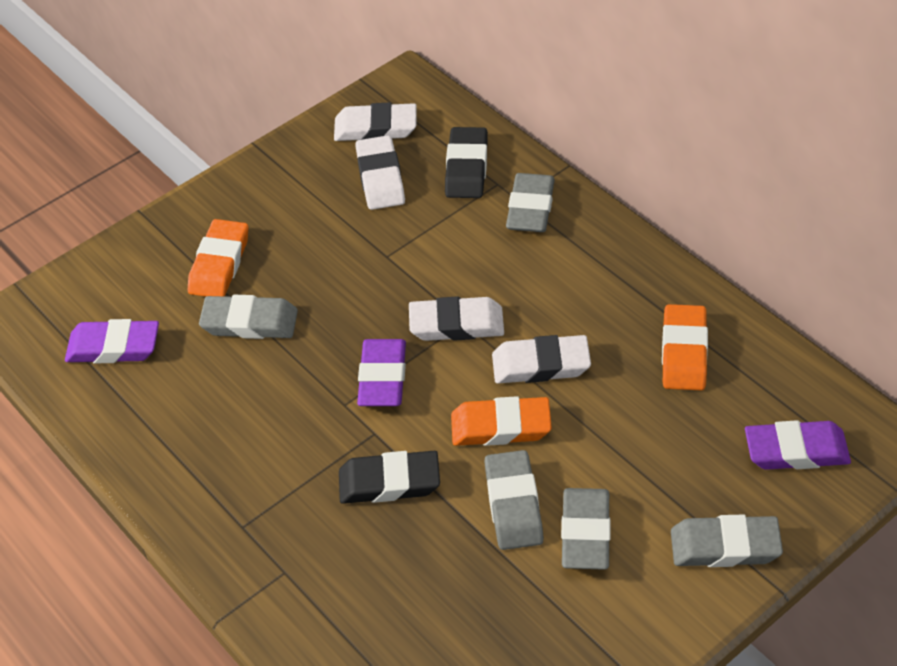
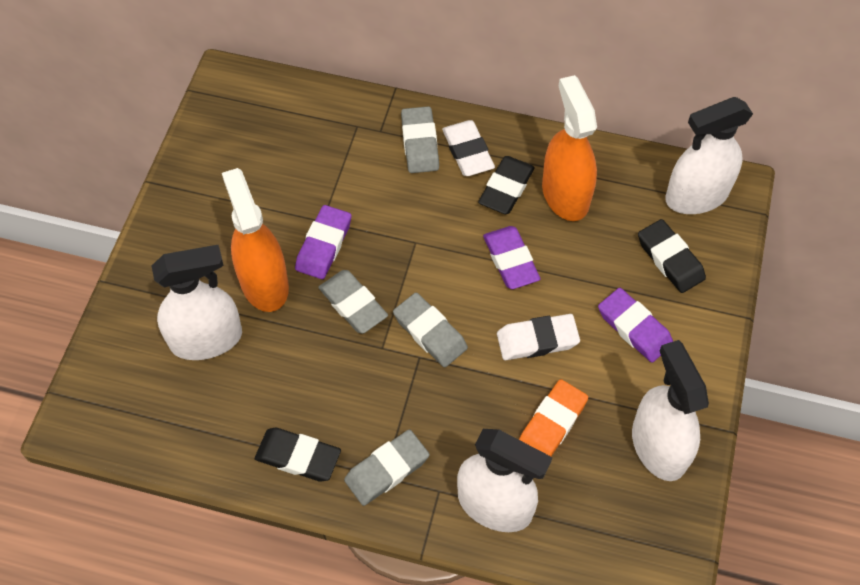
black eraser: [339,451,440,504] [445,127,488,198] = 2 -> [255,428,341,482] [478,156,535,214] [638,219,706,293] = 3
grey eraser: [199,295,298,339] [484,450,544,550] [506,173,555,232] [561,488,611,570] [671,515,783,567] = 5 -> [318,270,388,334] [344,429,429,506] [393,293,468,367] [401,106,439,173] = 4
orange eraser: [188,219,248,297] [451,396,552,446] [662,304,708,391] = 3 -> [519,379,588,456] = 1
orange spray bottle: none = 0 -> [222,168,289,312] [542,75,597,221] = 2
white eraser: [334,103,416,141] [355,135,405,210] [409,297,504,341] [492,335,591,384] = 4 -> [442,120,495,176] [497,314,580,360] = 2
white spray bottle: none = 0 -> [152,245,242,360] [457,429,552,532] [632,340,709,481] [665,97,753,214] = 4

